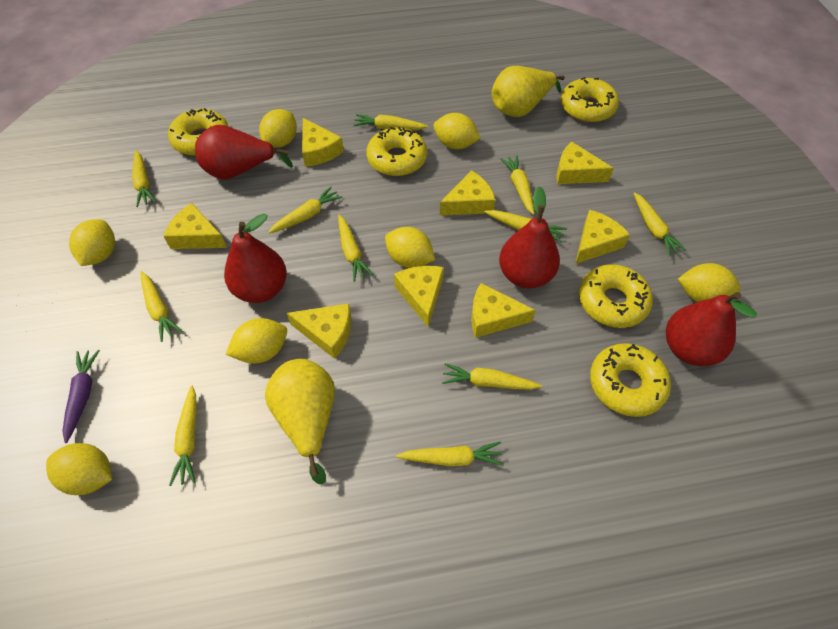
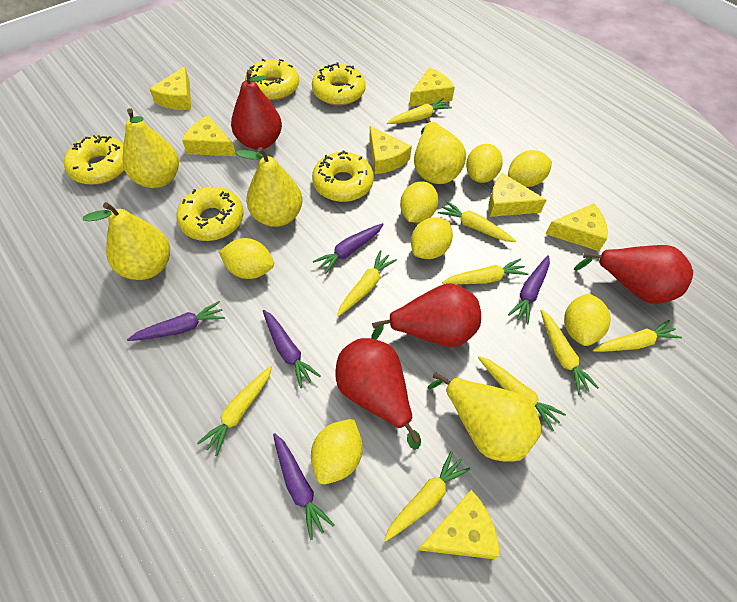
purple carrot: [62,350,100,443] = 1 -> [127,301,225,341] [263,310,320,388] [273,433,334,540] [313,223,384,274] [508,255,550,324] = 5
yellow carrot: [132,150,156,207] [140,271,182,342] [169,386,196,486] [268,187,342,234] [338,215,374,282] [353,114,428,130] [396,441,504,466] [442,363,542,390] [484,210,567,243] [500,155,534,215] [633,192,687,256] = 11 -> [197,366,272,456] [337,250,397,317] [384,451,470,542] [387,98,452,124] [438,201,516,242] [442,258,528,284] [478,356,566,431] [541,310,599,395] [593,320,682,352] = 9
yellow cheese: [163,203,227,249] [287,303,351,359] [302,118,344,166] [394,266,444,327] [440,170,495,215] [471,283,536,338] [556,142,614,184] [575,210,630,264] = 8 -> [150,66,191,110] [182,115,236,156] [369,126,412,174] [409,68,455,107] [418,490,500,559] [488,173,546,217] [545,203,608,251] = 7
yellow pear: [265,359,335,485] [492,66,565,117] = 2 -> [83,202,170,280] [122,108,179,188] [235,147,302,227] [414,119,466,184] [427,372,542,462] = 5

